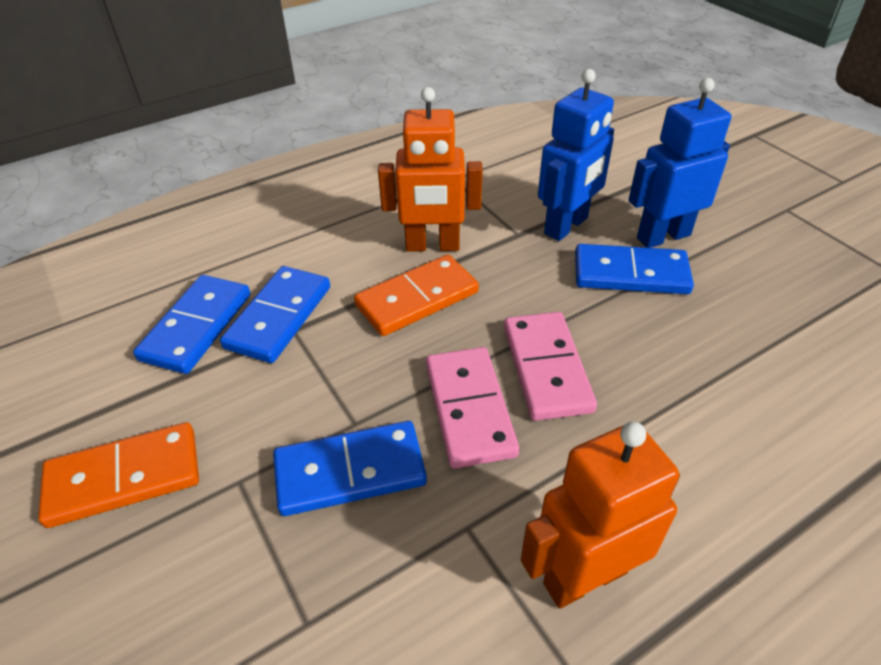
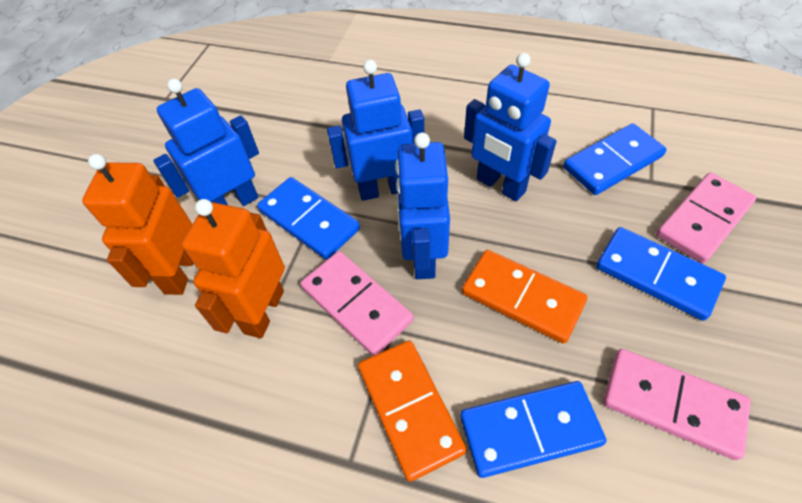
blue robot: [538,69,614,241] [629,78,731,248] = 2 -> [153,79,259,206] [327,60,424,201] [395,133,450,279] [464,53,557,202] = 4
pink domino: [426,347,519,468] [504,312,597,421] = 2 -> [301,251,414,356] [603,349,751,460] [656,173,756,264] = 3

